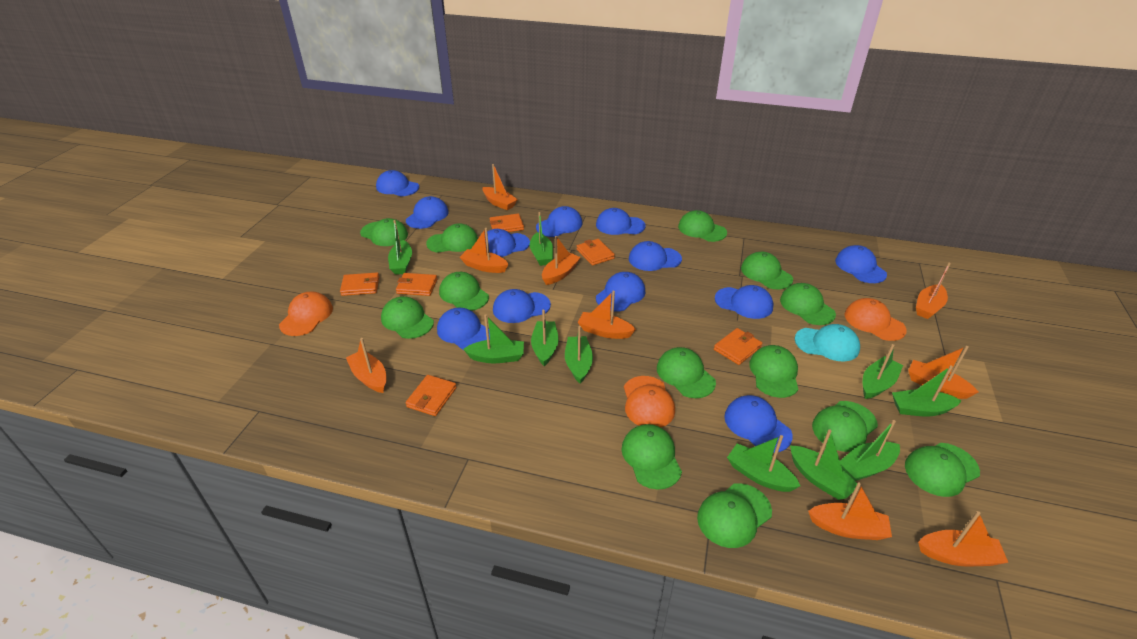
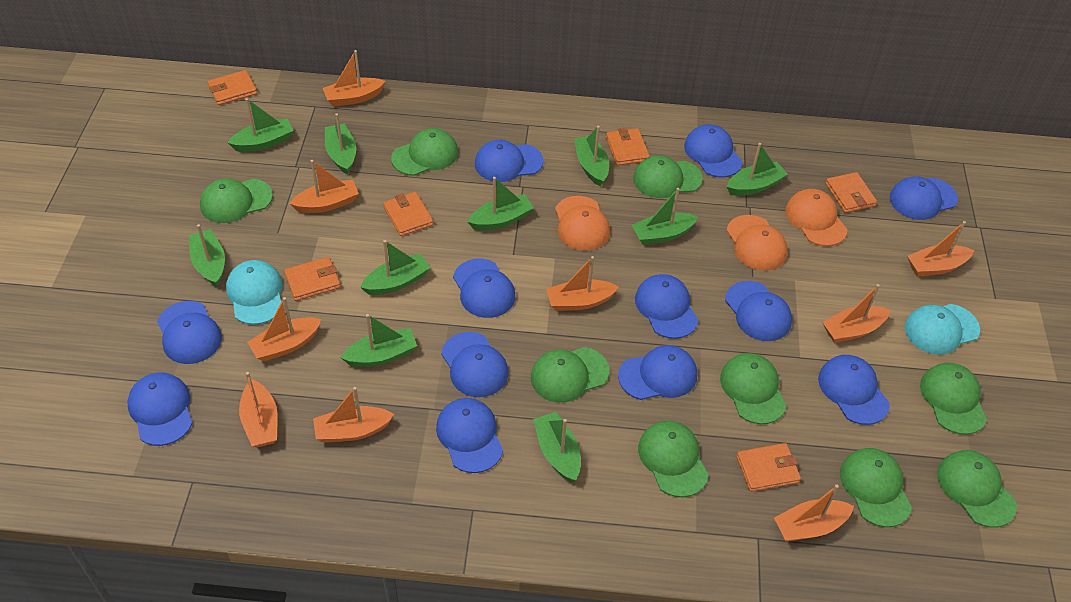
green cap: [360,218,408,246] [381,296,434,339] [426,223,478,253] [439,272,489,311] [622,424,682,490] [657,347,716,398] [678,210,727,242] [697,483,772,548] [741,252,793,289] [749,345,798,398] [780,283,836,325] [812,401,878,452] [905,443,980,497] = 13 -> [200,178,273,223] [391,128,458,176] [531,347,609,403] [633,155,703,198] [638,421,709,497] [720,353,786,424] [840,448,912,527] [920,363,987,435] [937,450,1017,528] = 9
turquoise cap: [795,324,860,362] = 1 -> [226,260,283,325] [905,304,980,355] = 2

